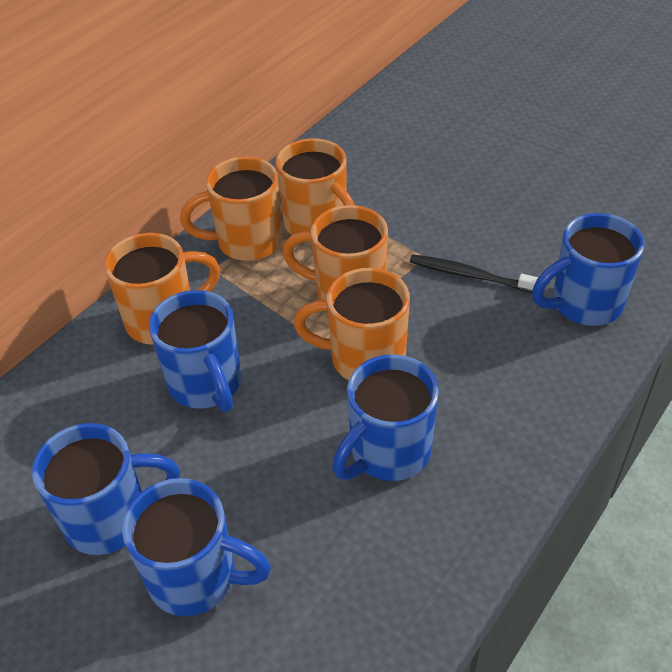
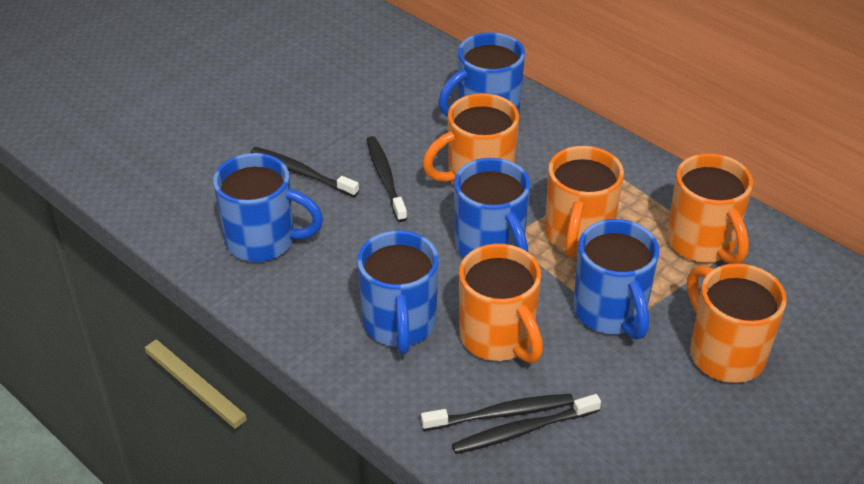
black toothbrush: [410,254,539,293] = 1 -> [251,147,359,197] [367,136,407,222] [421,394,574,431] [452,394,601,454] = 4

